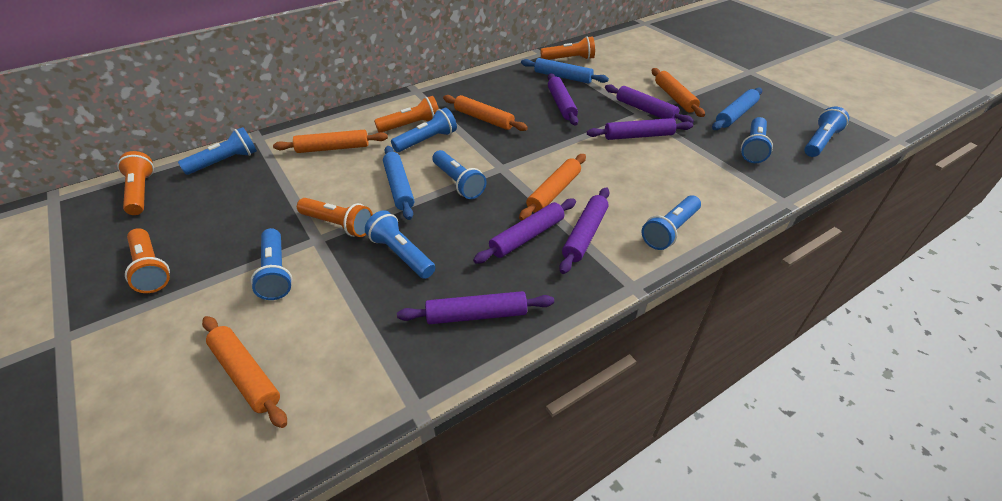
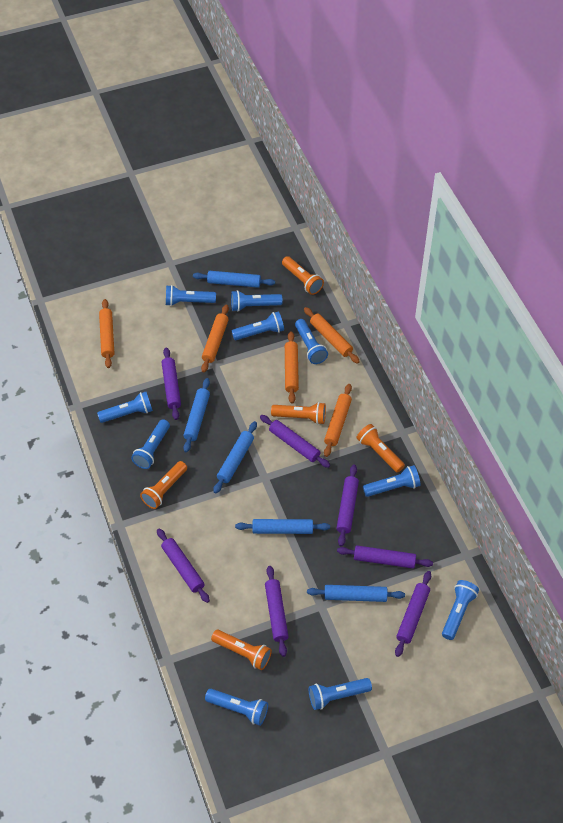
blue flashlight: [178,127,257,175] [251,228,292,300] [365,210,435,279] [391,108,457,152] [432,150,487,199] [642,195,701,250] [741,117,773,163] [804,107,849,157] = 8 -> [97,392,153,423] [131,419,170,469] [166,285,216,306] [205,689,268,726] [231,290,283,312] [232,311,284,340] [295,319,328,364] [309,678,372,710] [363,465,421,497] [442,580,479,640] = 10
blue rolling pin: [383,146,414,220] [521,58,609,84] [712,87,762,130] = 3 -> [183,378,210,452] [193,271,275,288] [213,421,257,494] [235,519,330,534] [307,585,405,602] = 5
purple rolling pin: [397,291,554,324] [473,198,576,264] [548,73,578,125] [559,187,610,274] [587,118,693,140] [605,84,694,123] = 6 -> [157,529,210,603] [162,348,181,420] [260,415,330,468] [265,566,288,657] [337,465,359,546] [337,545,433,568] [395,571,431,657] = 7

